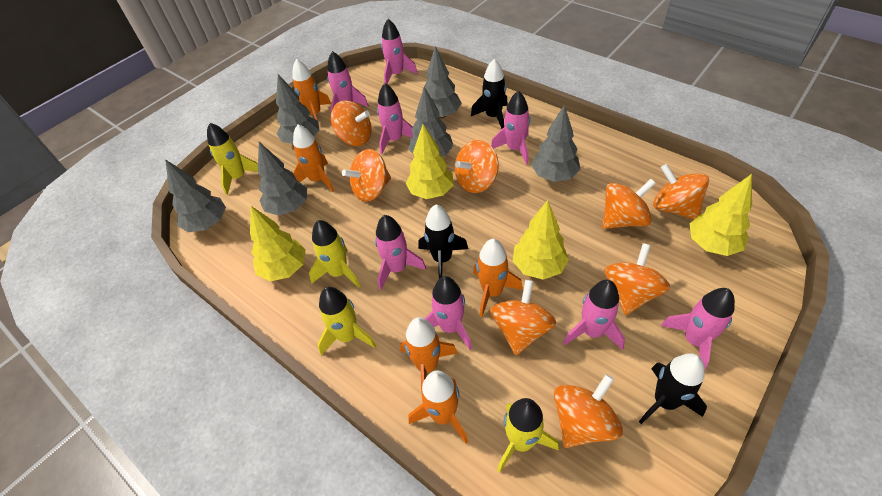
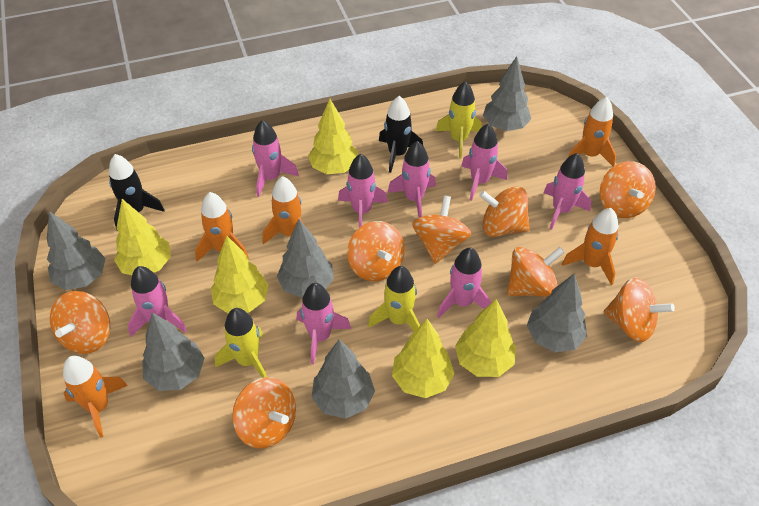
black rocket: [418,204,468,279] [471,59,508,129] [639,353,707,424] = 3 -> [109,154,165,231] [379,96,423,173] = 2
yellow rocket: [207,123,258,195] [309,220,361,288] [317,287,376,355] [497,398,559,472] = 4 -> [215,308,267,378] [368,266,420,331] [436,81,482,159] = 3
yellow tree: [250,206,306,281] [406,124,454,199] [513,200,569,280] [690,174,752,256] = 4 -> [114,199,171,275] [211,236,269,314] [308,99,358,174] [392,319,454,398] [455,299,516,377] = 5

